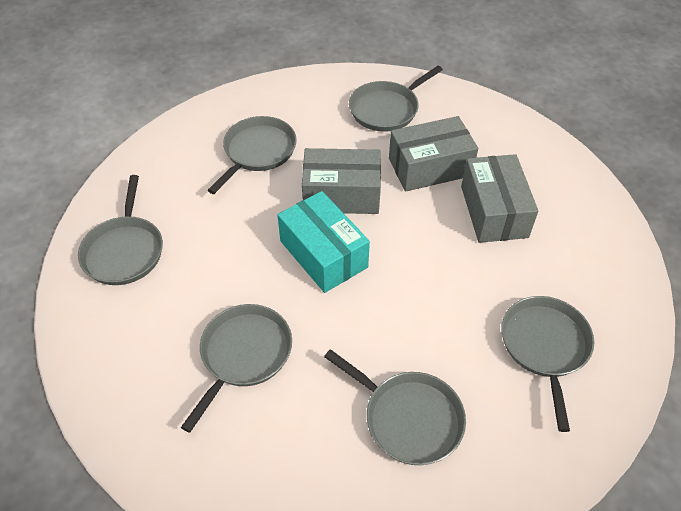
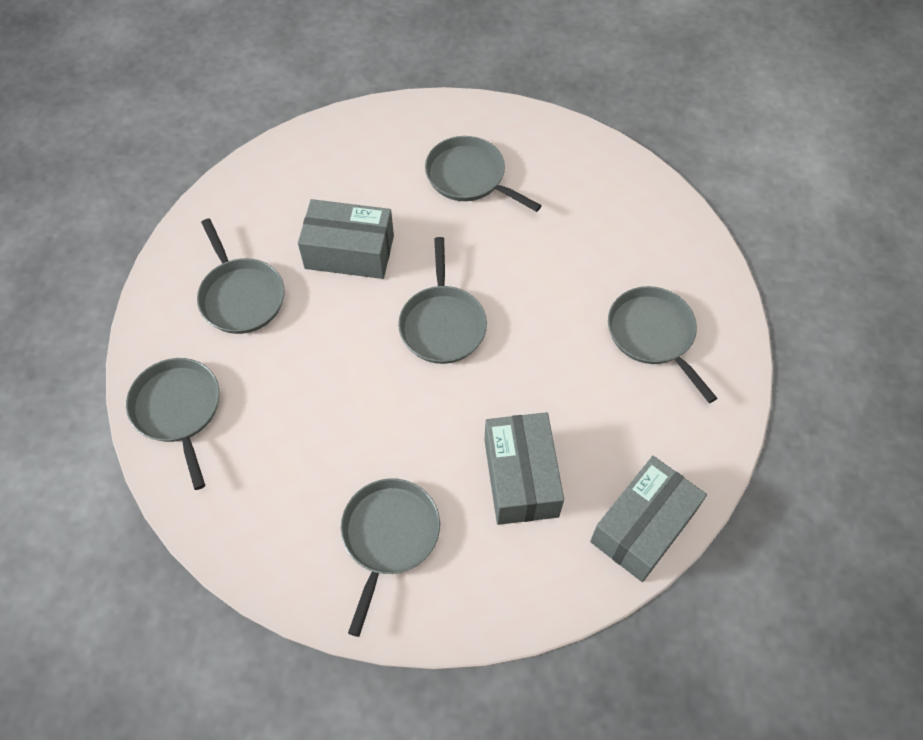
turquoise box: [277,191,370,293] = 1 -> none = 0

